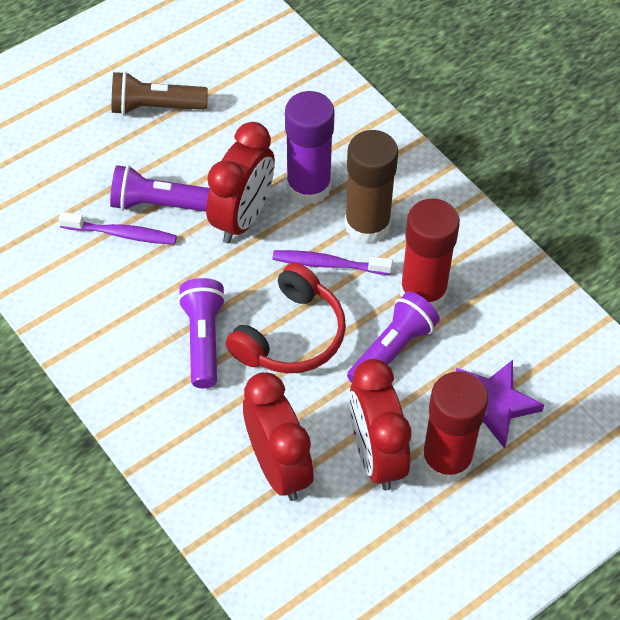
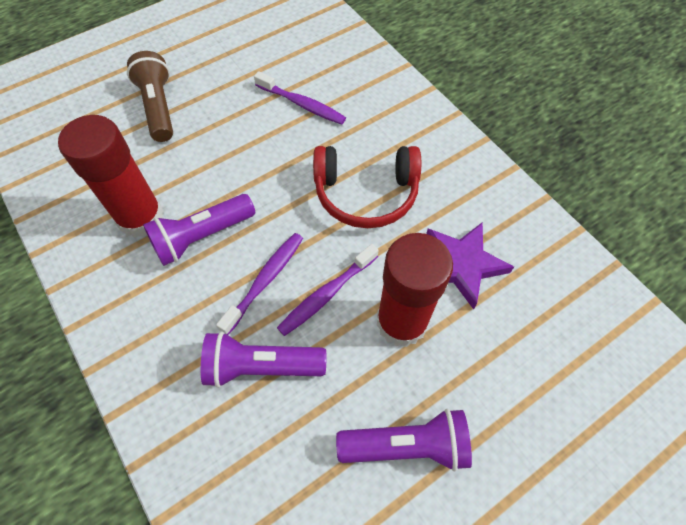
brown glue stick: [345,130,398,244] = 1 -> none = 0
purple glue stick: [285,91,335,205] = 1 -> none = 0
purple toothbrush: [58,212,177,245] [272,250,393,275] = 2 -> [216,233,303,335] [254,71,346,125] [277,244,379,336] = 3
red clock: [206,122,275,243] [243,372,314,501] [349,359,411,490] = 3 -> none = 0

